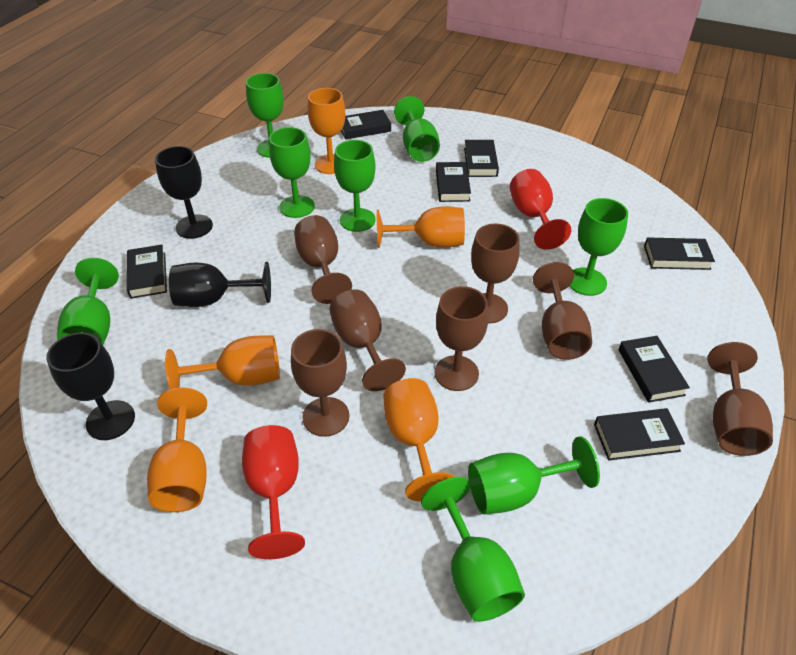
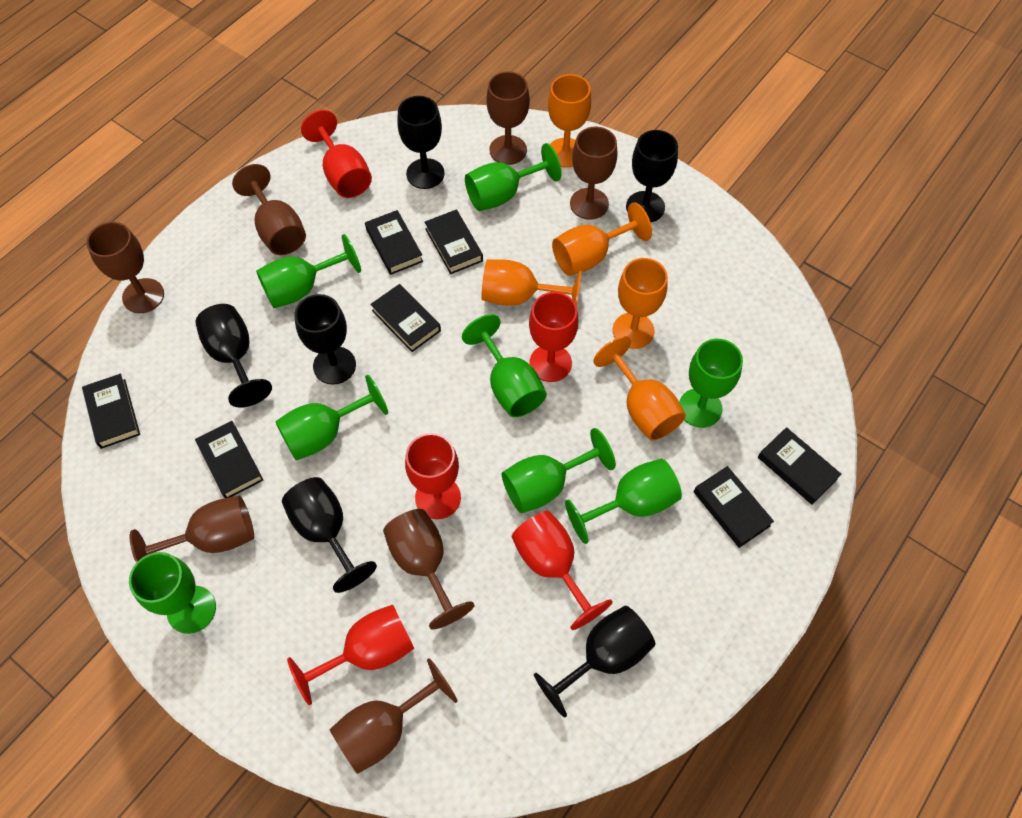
black goblet: [46,332,135,440] [155,146,213,239] [169,262,271,307] = 3 -> [195,304,272,408] [282,477,377,593] [294,294,356,384] [397,96,445,189] [534,606,656,717] [626,130,678,222] = 6
red goblet: [242,425,305,559] [510,169,571,250] = 2 -> [287,605,414,705] [301,110,372,198] [405,433,461,519] [512,511,613,630] [529,292,579,382] = 5

